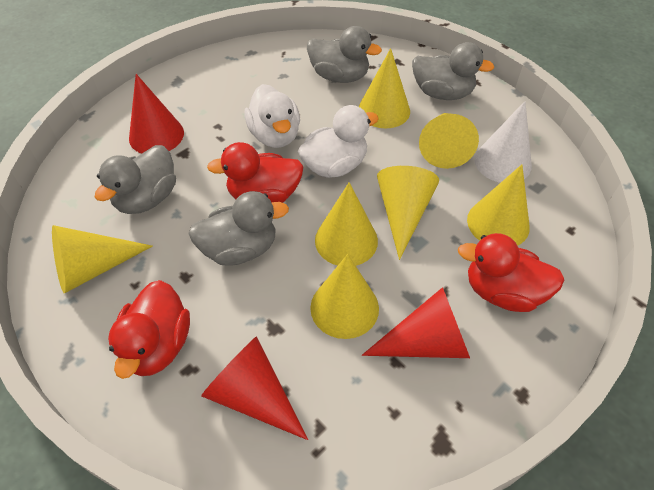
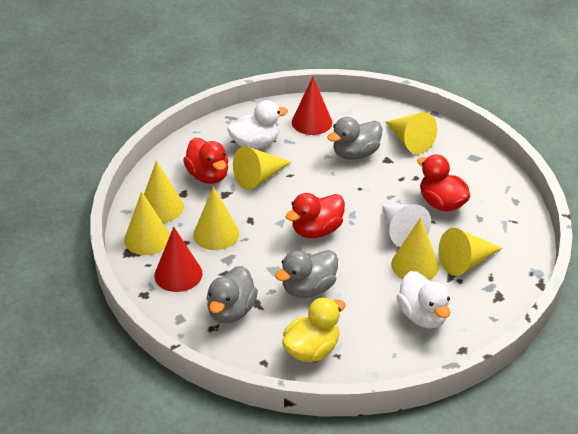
grey duck: [95,145,176,214] [188,191,289,266] [307,26,382,83] [412,42,494,100] = 4 -> [207,266,258,323] [275,250,338,298] [327,117,383,160] = 3
red cone: [129,74,184,153] [201,336,308,440] [362,287,470,358] = 3 -> [155,227,202,292] [292,77,332,135] = 2
yellow duck: none = 0 -> [282,297,346,362] = 1

